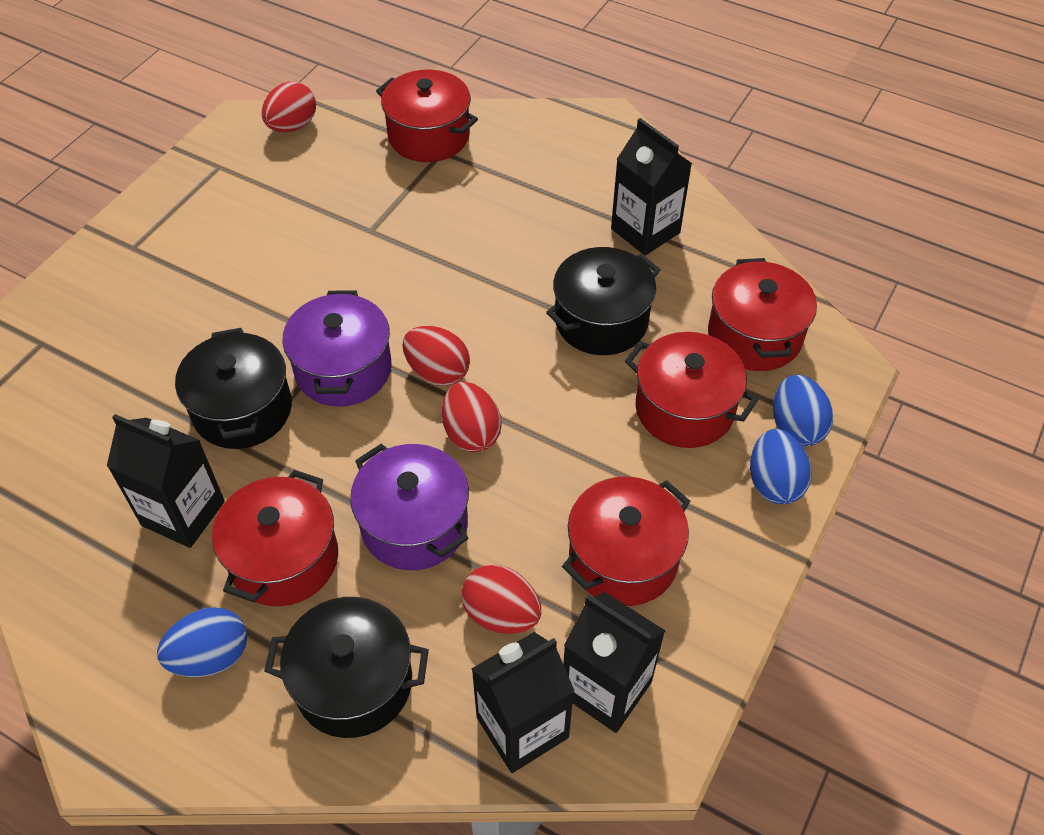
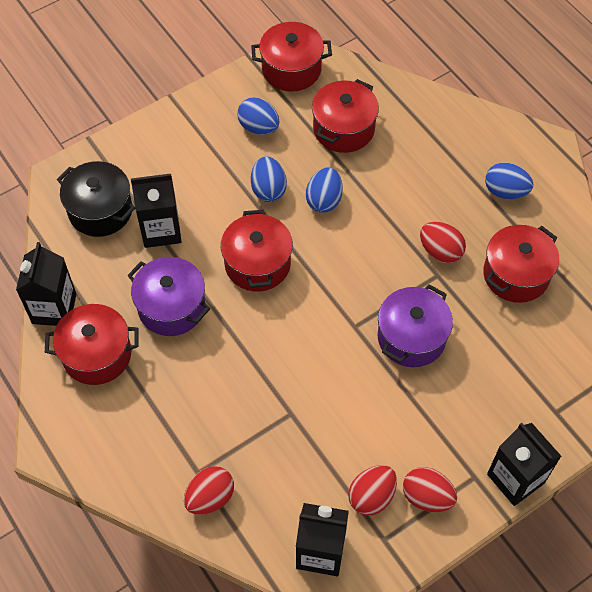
black pot: [175,328,292,449] [264,597,429,738] [546,247,660,355] = 3 -> [57,161,135,237] = 1
blue egg: [157,607,247,677] [750,429,811,504] [773,375,833,446] = 3 -> [237,97,279,135] [251,157,287,202] [306,168,343,213] [485,162,533,199] = 4

